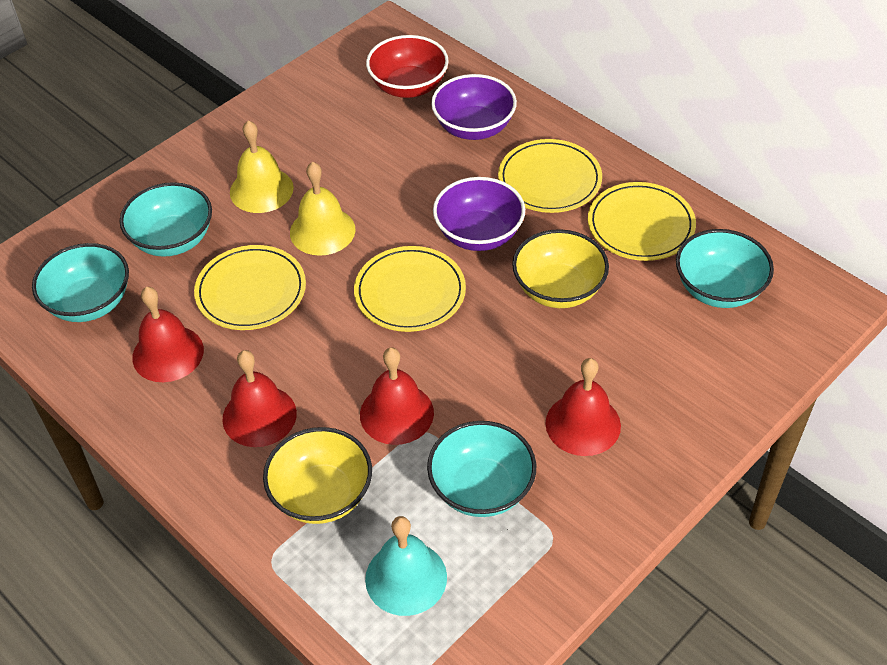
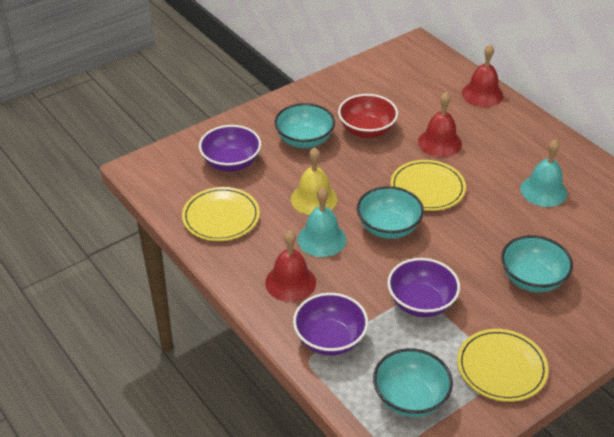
purple bowl: [431,74,517,140] [433,177,525,251] = 2 -> [199,125,261,172] [293,293,368,356] [387,258,460,317] = 3
red bell: [132,287,204,382] [222,350,297,447] [360,347,434,445] [545,358,621,456] = 4 -> [265,230,316,302] [418,92,462,157] [462,44,503,107] = 3
turquoise bell: [365,516,447,616] = 1 -> [297,187,346,257] [520,139,567,207] = 2
yellow bell: [230,120,294,213] [290,162,355,256] = 2 -> [291,147,338,215] = 1
yellow bowl: [263,427,372,524] [512,229,609,308] = 2 -> none = 0
yellow plate: [194,245,306,330] [354,246,466,332] [498,139,602,213] [588,182,696,261] = 4 -> [182,187,260,241] [391,160,466,211] [457,329,548,402] = 3

